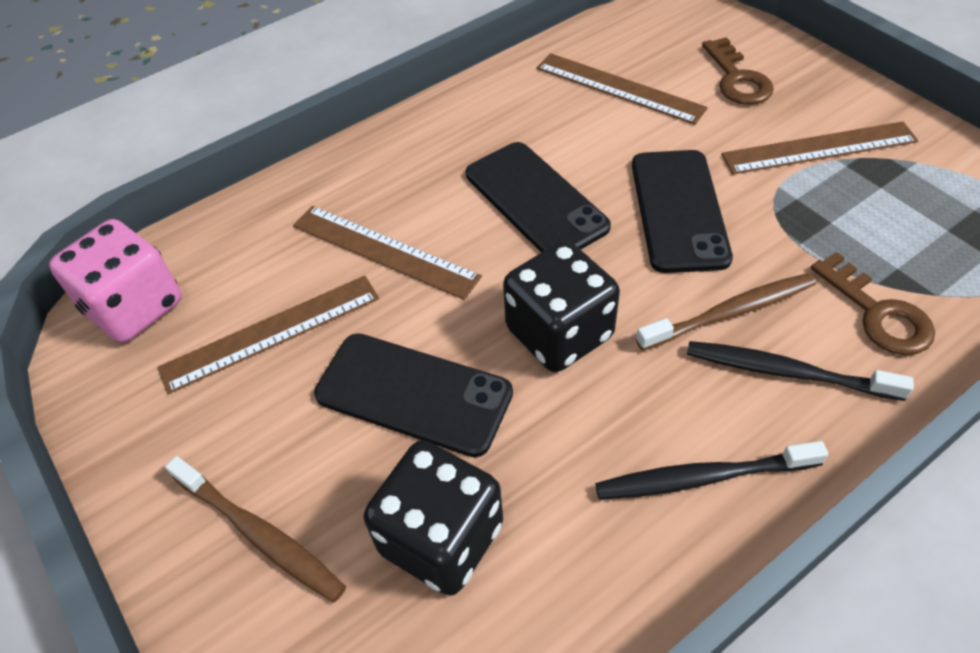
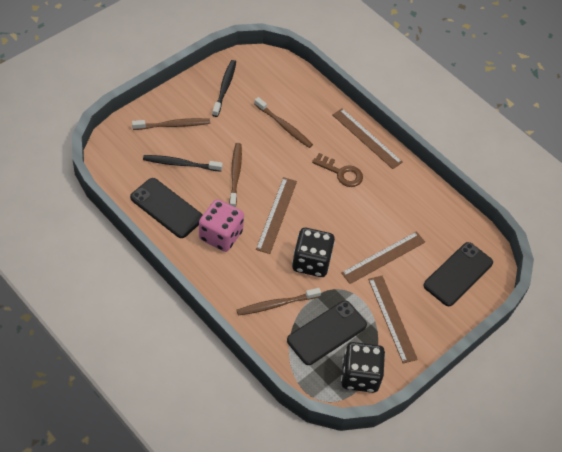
brown key: [702,37,774,105] [811,252,935,355] = 2 -> [312,153,363,187] = 1
brown toothbrush: [165,456,346,602] [636,273,816,351] = 2 -> [132,118,210,130] [229,143,242,208] [237,288,321,316] [254,97,313,148] = 4

